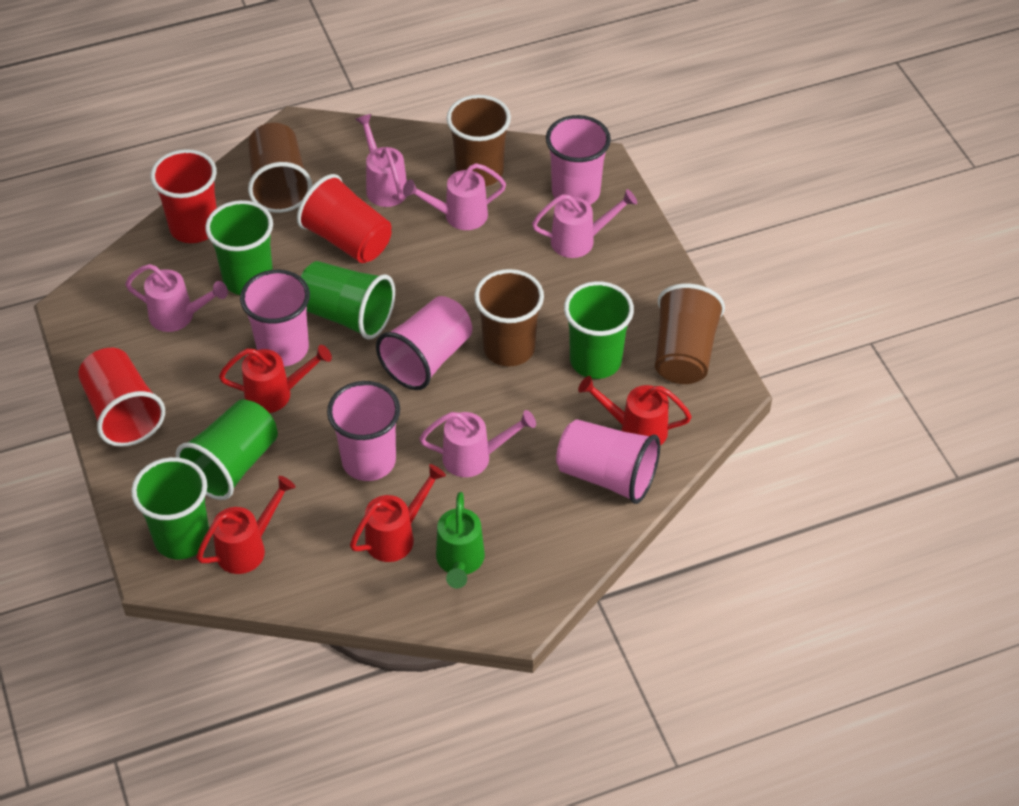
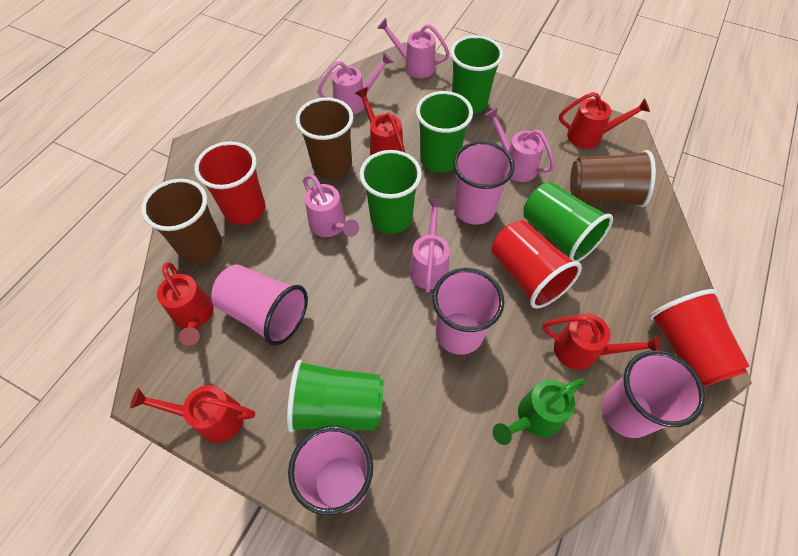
brown cup: [248,123,312,213] [446,95,511,187] [474,269,544,366] [655,283,725,384] = 4 -> [141,179,222,263] [296,97,353,179] [570,150,656,207] = 3
red watering can: [197,476,295,574] [219,345,332,413] [350,464,446,562] [578,376,692,446] = 4 -> [130,385,255,443] [157,262,214,346] [355,87,405,155] [543,313,661,370] [559,92,650,149] = 5

